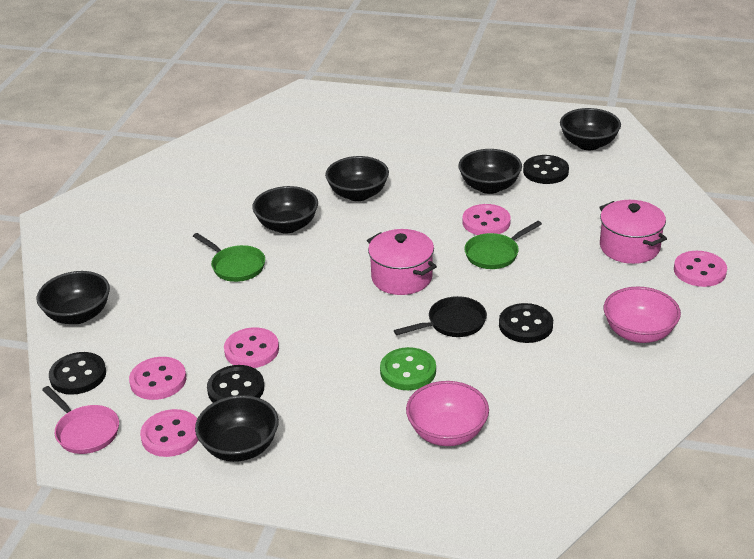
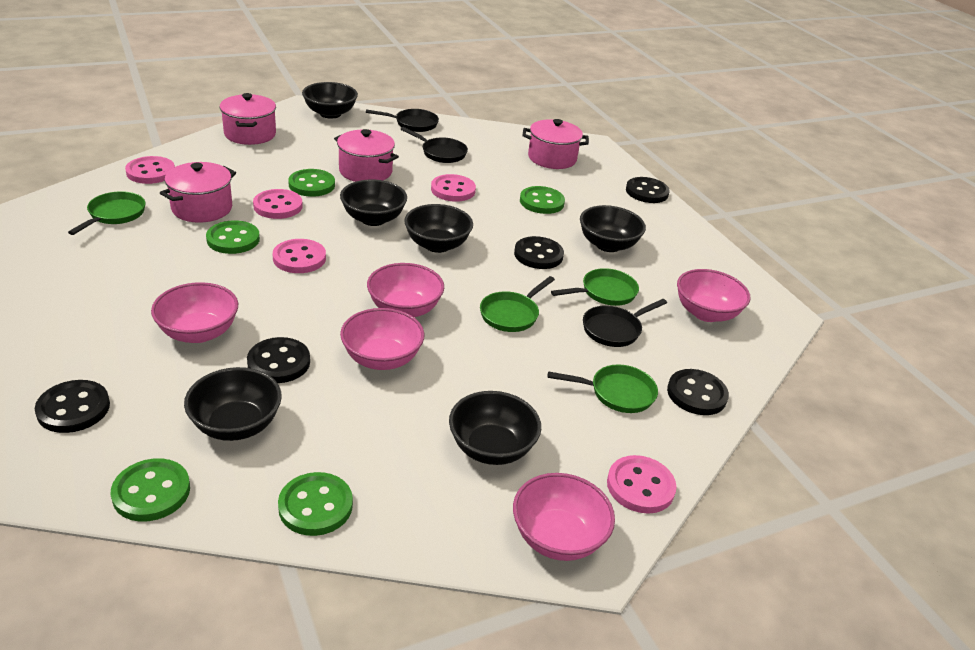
black button: [49,352,106,395] [207,365,264,403] [499,303,553,343] [523,155,569,184] = 4 -> [35,380,110,433] [247,337,310,383] [514,236,564,269] [626,177,670,203] [667,369,729,415] = 5
black pan: [394,296,487,337] = 1 -> [366,109,439,132] [401,127,468,163] [583,299,667,347] = 3
green button: [380,347,436,390] = 1 -> [111,458,190,521] [206,220,260,254] [278,472,353,536] [288,169,335,197] [520,186,565,214] = 5
green pan: [193,233,265,282] [464,221,542,269] = 2 -> [68,191,145,235] [480,276,555,332] [548,364,658,413] [551,268,639,306] = 4
pink bowl: [406,381,489,446] [604,287,681,343] = 2 -> [151,282,238,343] [340,308,425,370] [367,263,444,317] [513,473,615,561] [677,269,751,322] = 5
pink pan: [42,386,119,454] = 1 -> none = 0
pink pot: [367,229,437,295] [599,200,667,264] = 2 -> [160,162,236,223] [220,93,276,145] [334,129,399,182] [523,119,589,169] = 4

